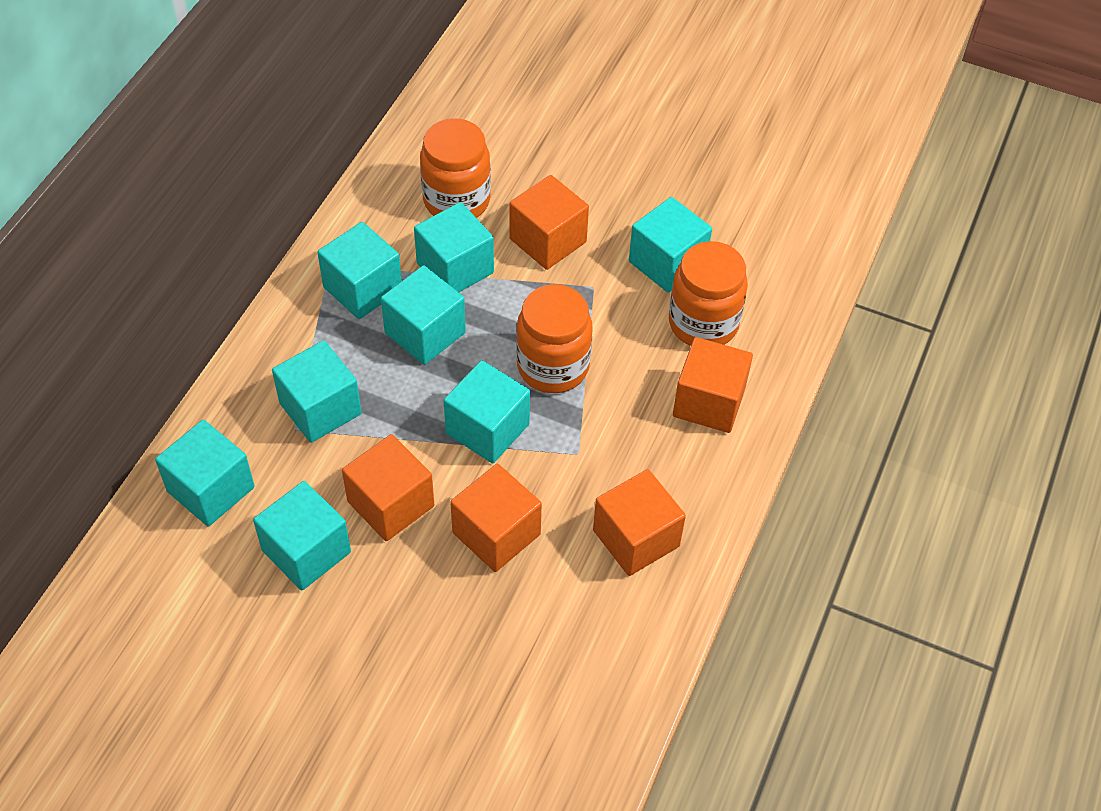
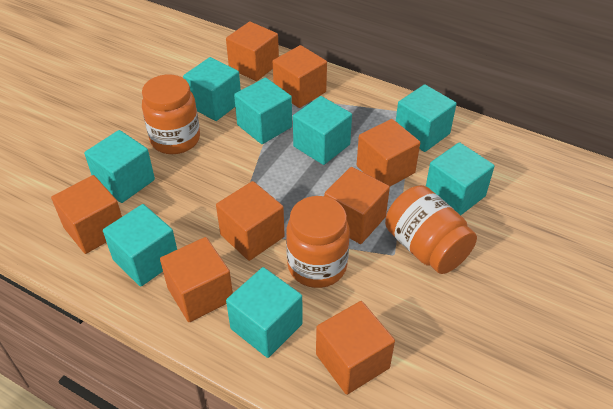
orange cube: [342,434,434,541] [450,464,542,572] [510,175,589,270] [593,469,686,576] [673,337,753,433] = 5 -> [51,175,122,254] [160,237,233,322] [216,181,285,261] [226,21,279,81] [273,45,327,108] [316,301,395,395] [324,167,390,244] [357,119,420,186] = 8

